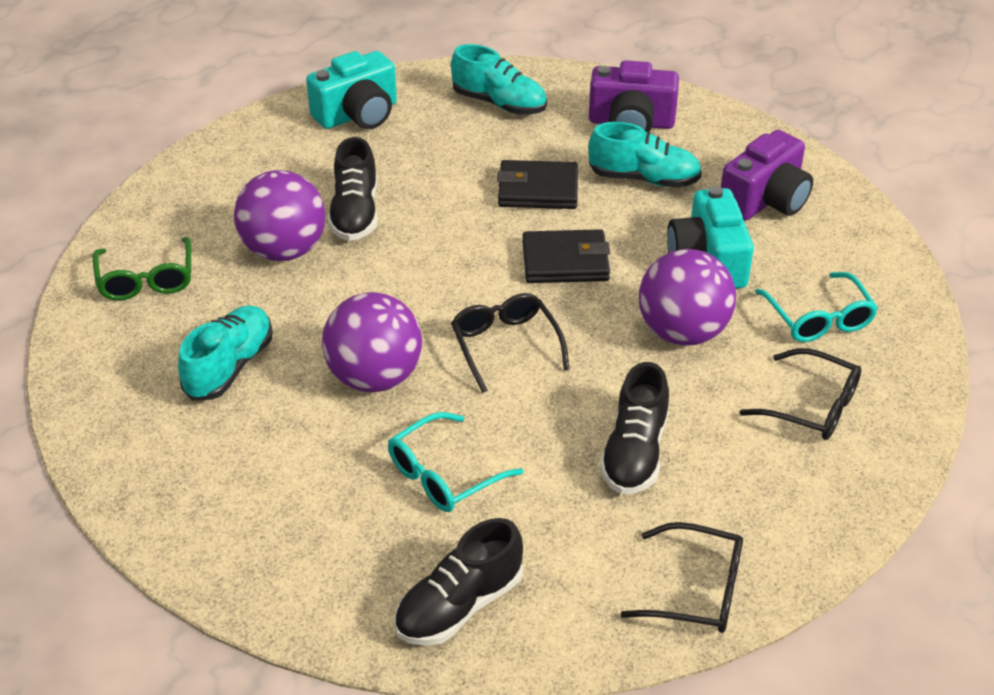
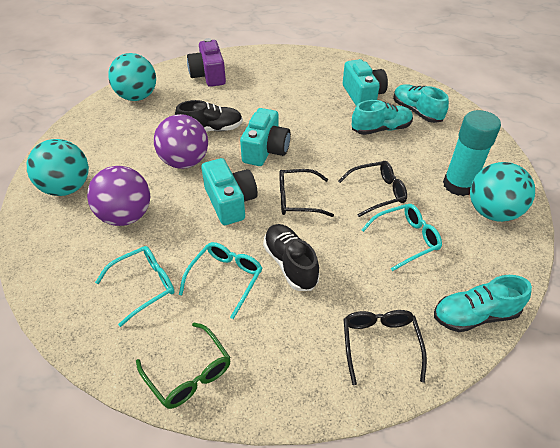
black shoe: [328,137,378,241] [394,518,523,646] [600,362,669,494] = 3 -> [175,100,243,132] [263,224,320,291] = 2
black wallet: [497,160,578,209] [522,229,610,283] = 2 -> none = 0
purple ball: [234,170,325,261] [322,292,422,392] [639,249,736,346] = 3 -> [87,166,150,226] [154,114,208,169] = 2
purple camera: [589,60,679,132] [721,130,813,221] = 2 -> [187,38,226,87] = 1
turquoise ball: none = 0 -> [27,139,89,196] [108,53,156,101] [470,162,535,222] = 3
turquoise camera: [306,51,397,129] [667,186,754,289] = 2 -> [201,158,258,225] [240,108,291,166] [343,59,388,106] = 3
turquoise glasses: [388,412,523,512] [755,272,878,342] = 2 -> [95,246,175,327] [179,242,262,319] [361,204,442,271] = 3
turquoise glue stick: none = 0 -> [443,110,501,196] = 1

